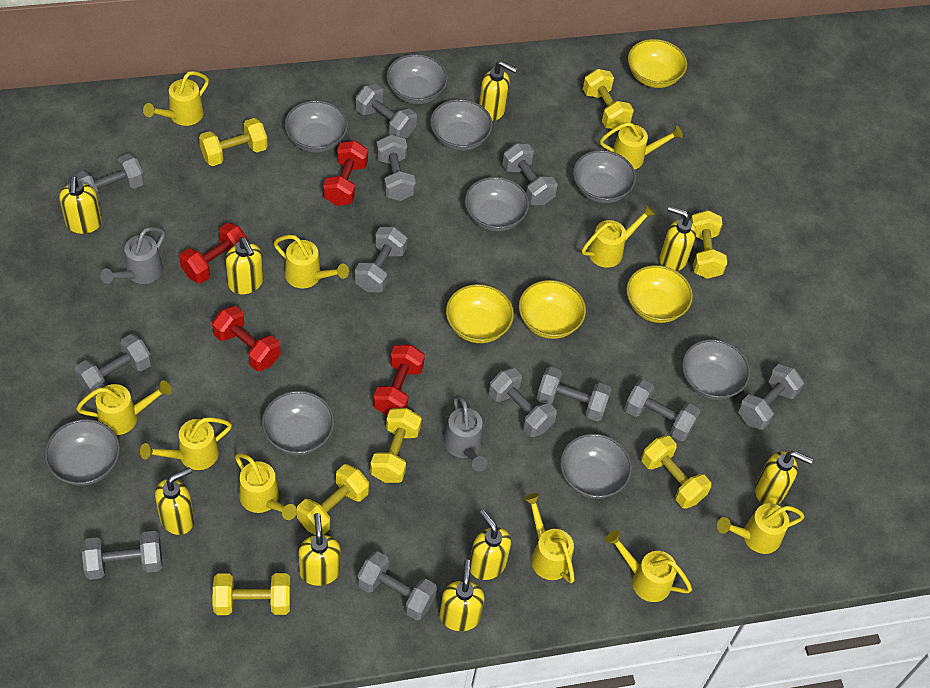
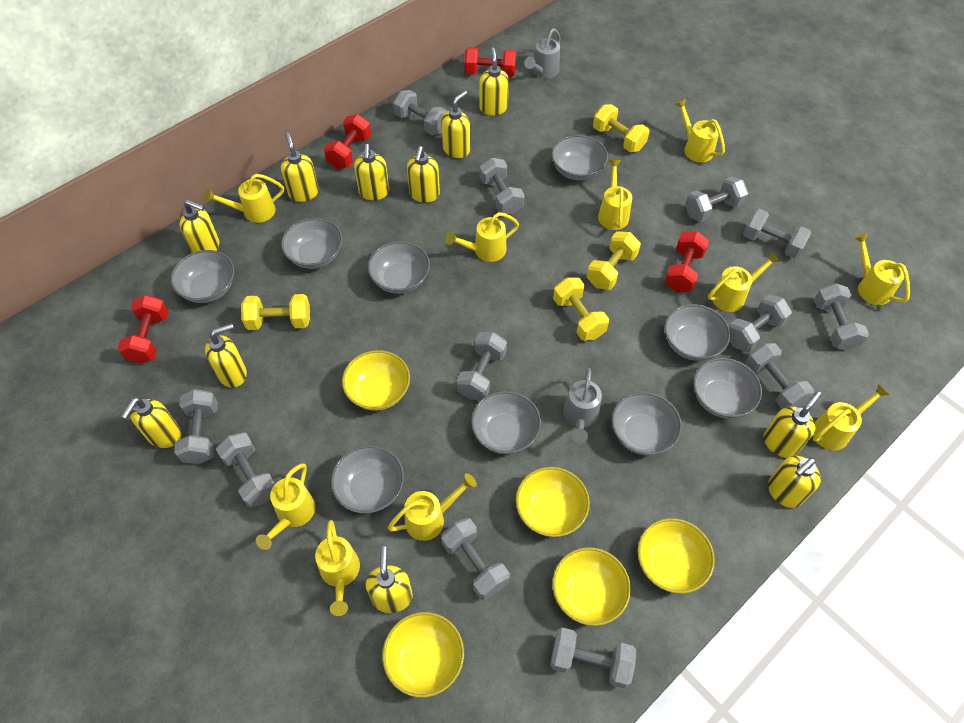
yellow bowl: [446,284,514,343] [519,280,586,339] [626,265,693,323] [628,39,687,88] = 4 -> [342,350,410,411] [382,612,464,697] [516,467,590,537] [552,547,631,626] [637,518,715,594] = 5
yellow dumbbell: [199,118,268,166] [213,573,290,615] [297,464,369,535] [370,408,422,483] [583,69,634,129] [641,435,711,509] [690,210,727,279] = 7 -> [241,294,310,330] [553,277,609,341] [587,231,641,290] [593,104,650,152] = 4
yellow soap dispenser: [59,176,102,234] [155,467,194,535] [226,237,263,294] [299,513,341,586] [440,560,485,631] [470,510,511,580] [479,61,517,121] [659,206,696,271] [755,451,813,505] = 9 -> [121,397,181,448] [180,200,219,253] [205,323,247,388] [281,133,319,202] [354,144,389,200] [366,546,413,613] [407,146,440,203] [441,91,470,158] [479,47,509,115] [764,391,821,458] [768,456,821,508] = 11

